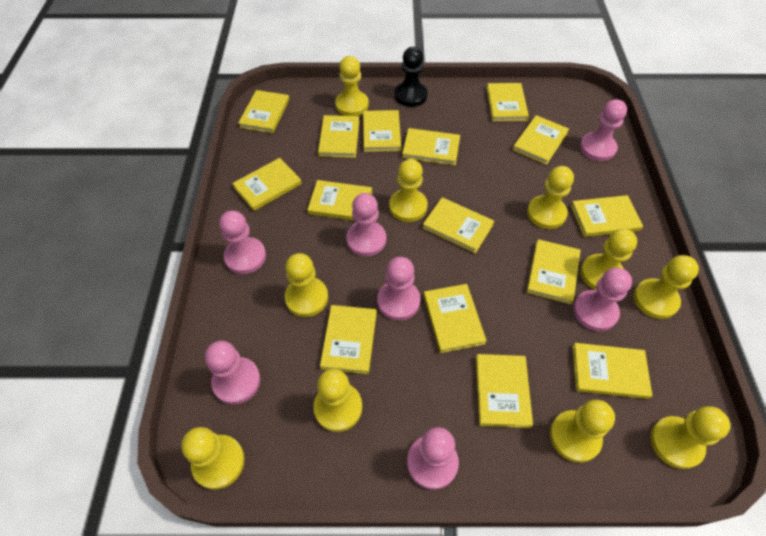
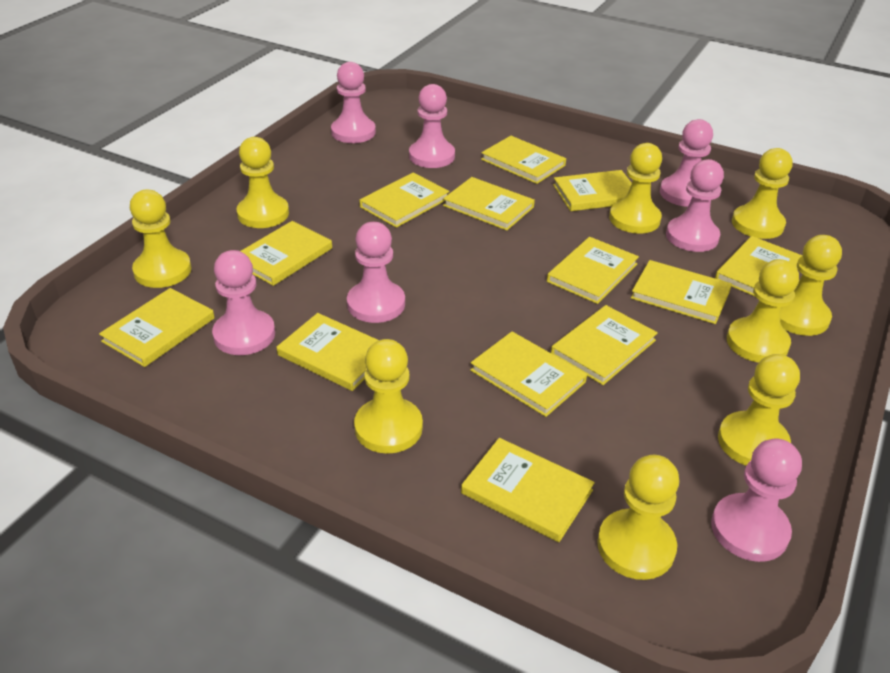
black pawn: [395,47,428,107] = 1 -> none = 0
yellow book: [232,158,302,211] [238,90,289,133] [307,180,372,220] [318,115,359,158] [320,305,377,374] [363,110,401,152] [402,128,460,165] [423,197,494,253] [423,284,487,353] [476,354,533,428] [487,83,529,121] [513,115,569,165] [527,239,581,304] [571,195,643,237] [572,343,652,399] = 15 -> [99,288,215,367] [241,221,332,286] [277,313,379,391] [360,173,450,228] [443,177,535,230] [461,438,595,542] [470,332,587,417] [481,136,566,184] [547,237,639,304] [551,305,658,385] [553,170,632,211] [631,260,732,324] [715,236,803,296] = 13
yellow pawn: [181,427,245,490] [285,253,328,317] [313,368,362,432] [335,56,369,116] [389,159,428,222] [527,166,574,229] [550,400,615,463] [580,229,637,290] [634,255,699,319] [650,406,731,469] = 10 -> [130,189,192,288] [236,137,289,228] [354,339,423,454] [597,455,679,580] [609,143,662,234] [718,354,800,466] [727,259,799,363] [732,148,792,239] [780,235,842,336] = 9

